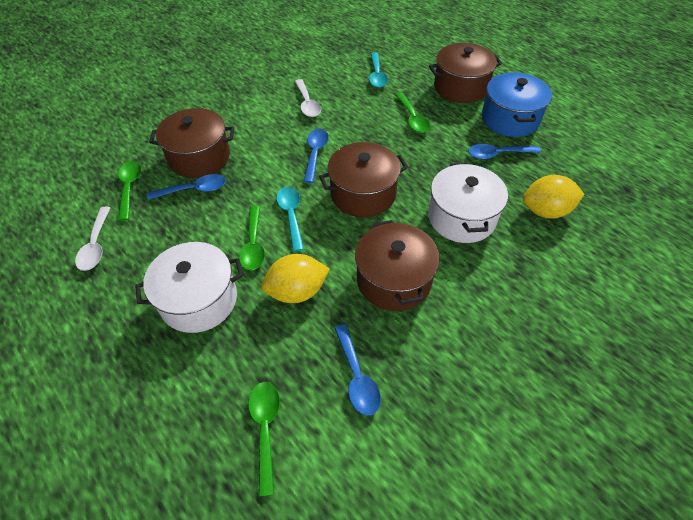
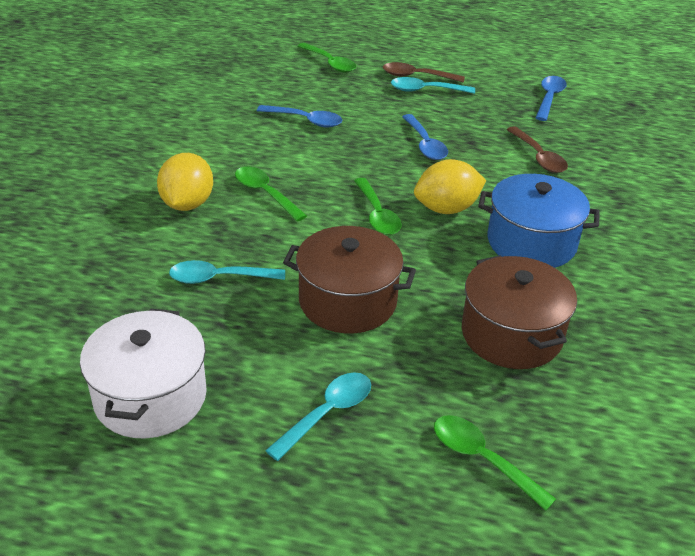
blue spoon: [147,174,226,200] [304,129,329,183] [335,324,381,416] [468,144,541,159] = 4 -> [257,105,342,127] [402,114,448,160] [535,76,567,121] = 3
brown pot: [149,108,234,178] [319,142,408,217] [355,220,440,311] [429,43,502,103] = 4 -> [283,226,416,333] [462,255,577,369] = 2
brown spoon: none = 0 -> [383,62,465,83] [507,126,568,173] = 2
turquoise spoon: [276,187,304,252] [369,52,388,88] = 2 -> [169,260,285,284] [265,372,371,461] [391,77,475,94] = 3
white pot: [135,242,243,333] [428,163,508,243] = 2 -> [80,308,207,438] = 1
white spoon: [75,207,110,271] [295,79,321,117] = 2 -> none = 0

